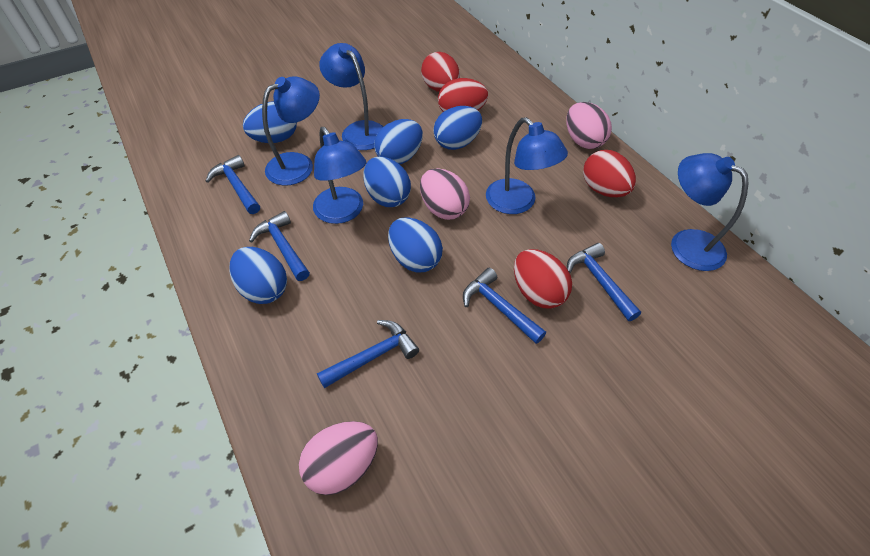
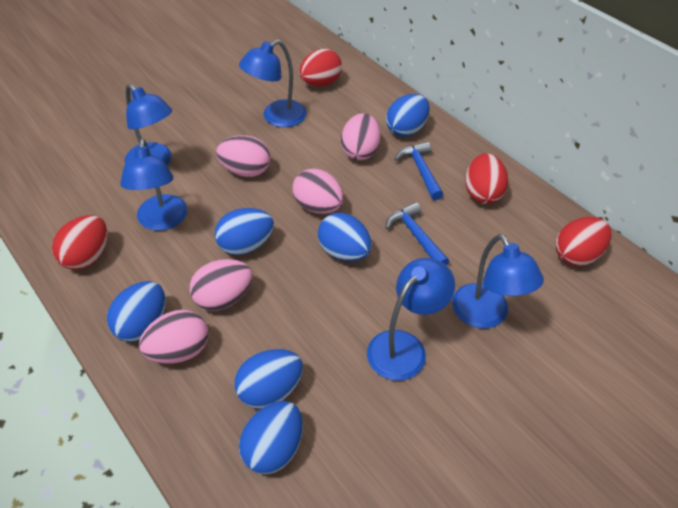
blue hammer: [206,155,260,214] [249,211,310,281] [317,320,419,388] [463,268,546,344] [567,243,641,321] = 5 -> [386,202,449,265] [395,142,444,200] = 2
pink egg: [299,421,378,495] [420,168,470,220] [566,102,612,149] = 3 -> [139,310,209,364] [190,259,253,311] [216,135,271,177] [293,168,344,214] [341,113,381,160] = 5

